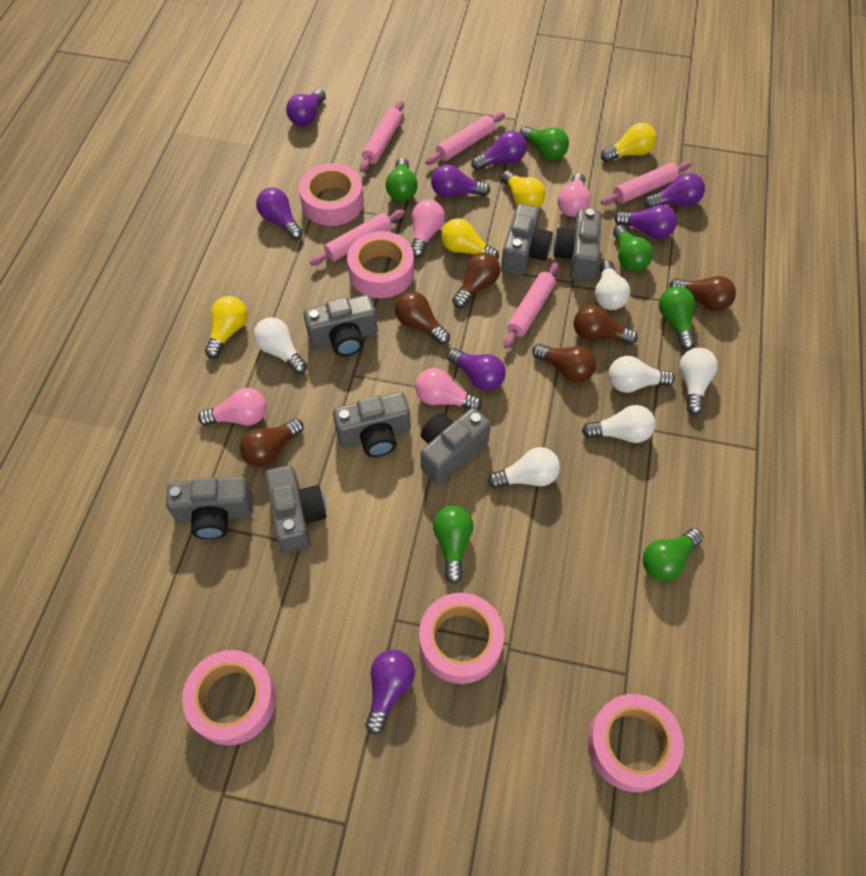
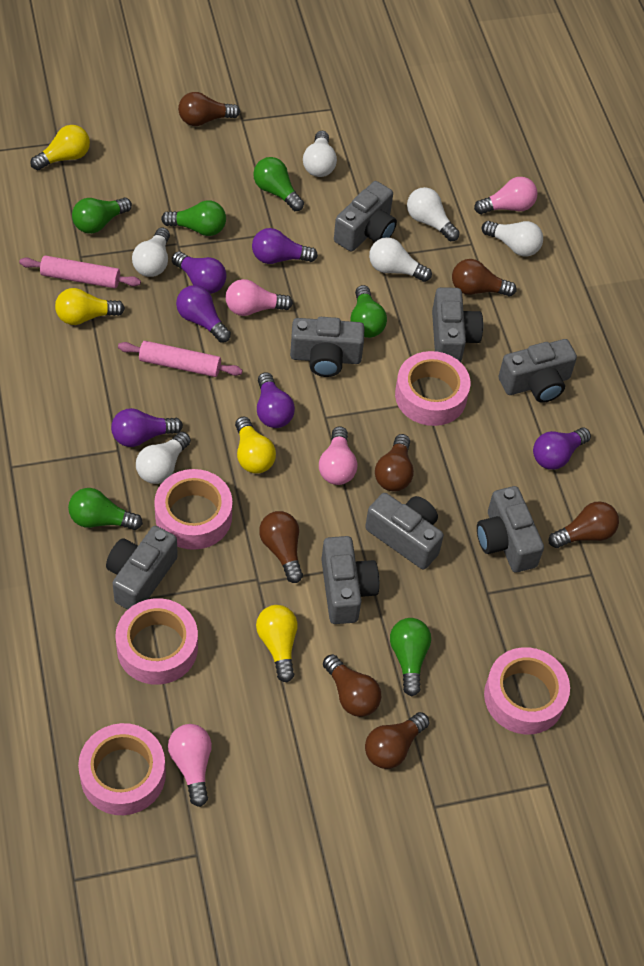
brown light bulb: [240,418,303,467] [395,291,450,344] [452,252,500,308] [532,344,596,383] [574,305,638,345] [669,276,736,311] = 6 -> [178,92,240,126] [259,511,303,583] [323,654,381,717] [365,712,429,769] [375,434,414,491] [452,259,516,297] [549,501,619,548] = 7
grey camera: [166,476,252,539] [265,465,326,554] [303,295,377,356] [333,392,411,457] [420,408,491,484] [501,204,553,276] [553,209,601,281] = 7 -> [106,526,178,609] [290,317,365,377] [321,536,379,624] [334,181,397,252] [365,493,444,570] [432,287,483,362] [477,486,544,572] [499,339,577,403] = 8
pink rolling pin: [310,210,405,265] [360,101,404,172] [425,112,505,165] [503,262,559,349] [601,162,691,205] = 5 -> [19,255,141,288] [118,341,243,377] = 2
purple light bulb: [256,188,303,240] [286,89,326,126] [365,650,415,735] [431,164,490,198] [447,348,506,391] [471,131,527,171] [614,205,677,239] [644,173,705,208] = 8 -> [111,408,183,447] [172,252,227,294] [176,285,231,343] [252,228,318,264] [257,372,295,428] [533,428,591,470] = 6

